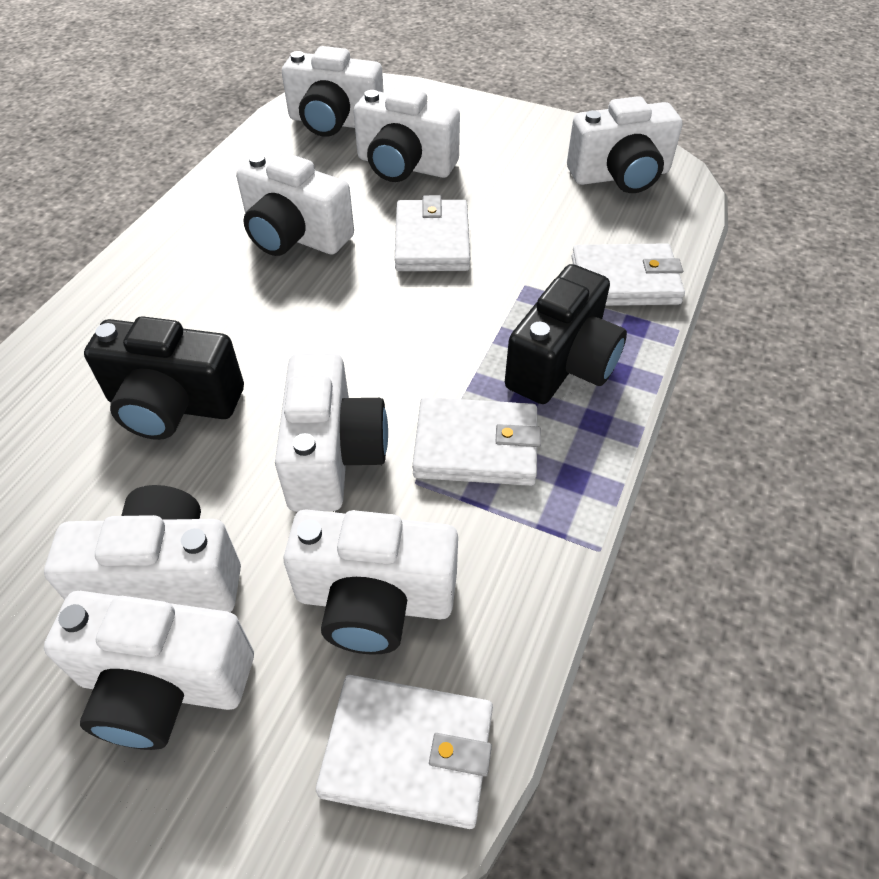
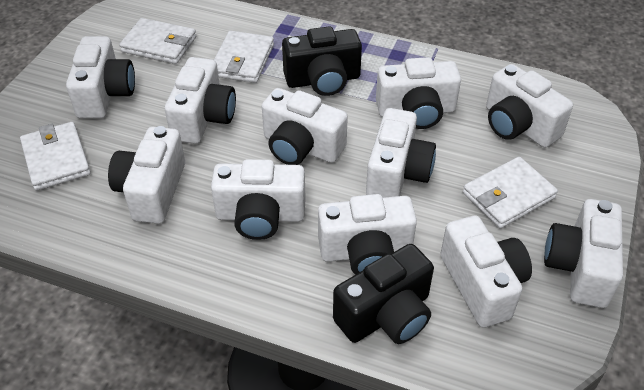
white camera: [44,485,241,612] [44,591,254,750] [236,153,354,256] [275,353,388,512] [282,46,384,137] [283,509,458,655] [353,86,460,182] [567,96,682,193] = 8 -> [66,36,135,119] [108,126,185,224] [165,57,236,144] [211,159,306,240] [262,88,348,165] [318,194,417,275] [366,108,436,198] [376,57,461,129] [440,216,532,328] [486,64,573,148] [544,199,623,308] = 11

